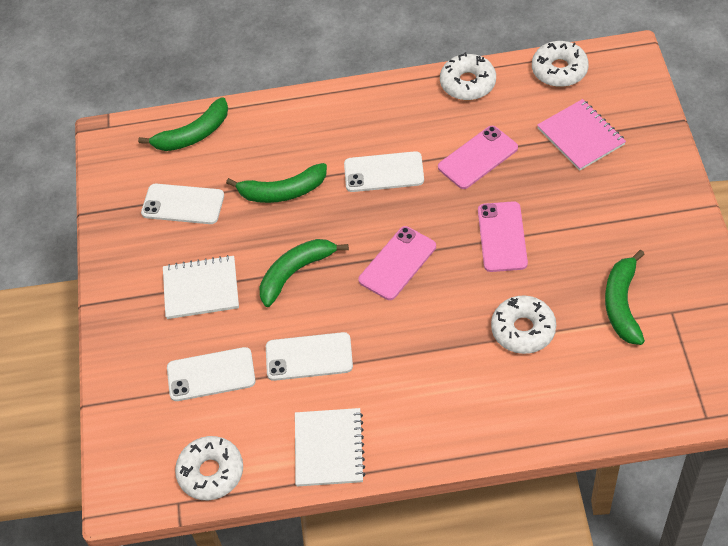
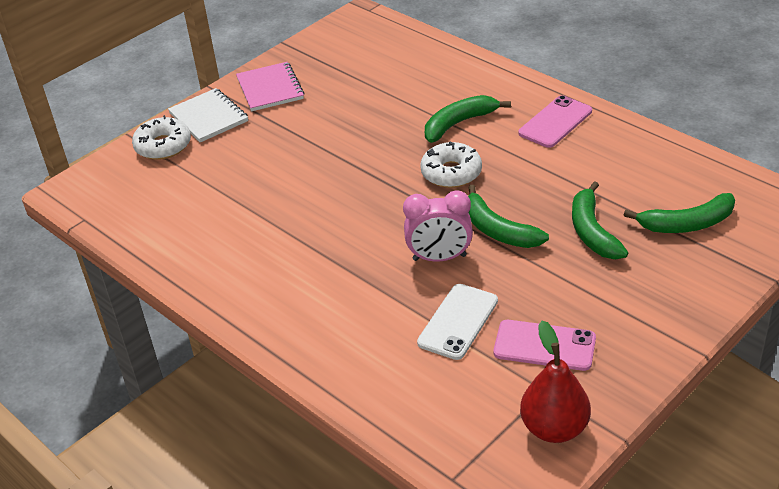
pink clock: none = 0 -> [403,190,473,261] = 1
pink phone: [358,226,436,300] [438,126,518,189] [478,201,528,272] = 3 -> [494,320,596,371] [518,95,592,148] = 2
red pear: none = 0 -> [520,321,591,443] = 1
white donut: [175,436,243,500] [440,52,496,100] [491,295,556,354] [532,41,589,87] = 4 -> [132,115,191,160] [420,141,482,188] = 2
white notebook: [163,255,239,319] [295,408,365,486] = 2 -> [168,88,248,143] = 1
white phone: [141,184,224,224] [167,347,256,401] [266,332,353,381] [344,151,424,192] = 4 -> [417,284,498,360] = 1

